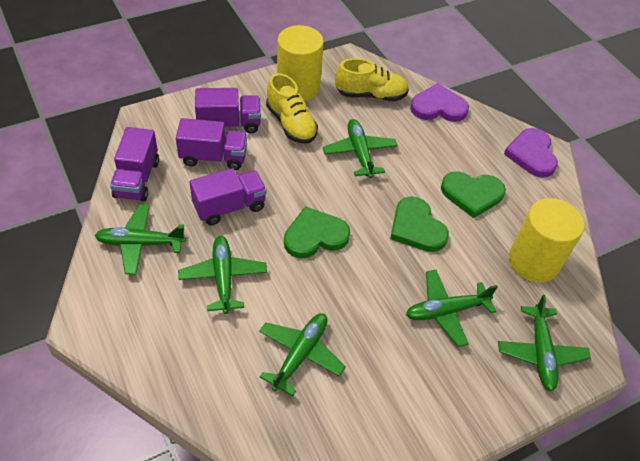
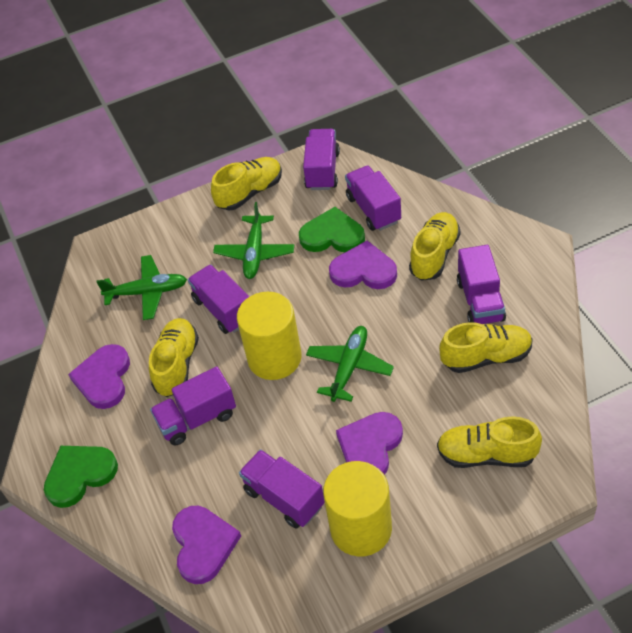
green heart: [284,206,350,258] [390,196,449,252] [441,171,506,218] = 3 -> [44,446,118,508] [299,207,365,252] = 2
green plane: [95,204,186,275] [178,236,267,314] [259,313,346,396] [323,119,398,178] [406,270,498,347] [498,295,591,392] = 6 -> [96,255,187,320] [213,202,294,279] [306,326,394,402] = 3
purple heart: [410,83,469,122] [504,128,558,178] = 2 -> [68,344,130,409] [172,506,241,584] [329,240,397,289] [336,412,403,475] = 4
purple truck: [110,127,159,201] [176,118,247,170] [190,168,267,225] [195,88,261,134] = 4 -> [150,366,236,445] [188,264,249,334] [239,449,325,528] [303,129,340,190] [345,166,401,231] [457,245,506,324] = 6
yellow shoe: [266,73,318,144] [335,58,409,102] = 2 -> [149,318,199,397] [211,157,282,210] [409,212,461,281] [437,416,542,468] [439,322,533,373] = 5

